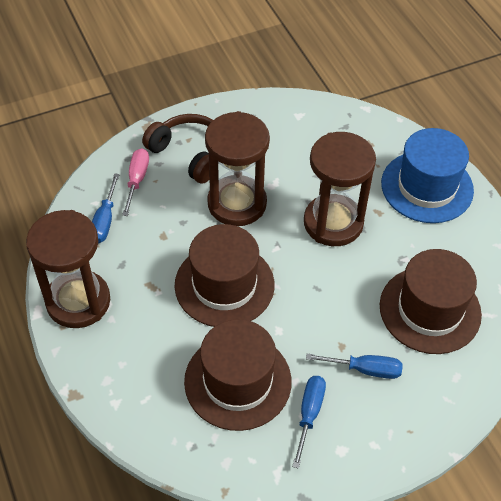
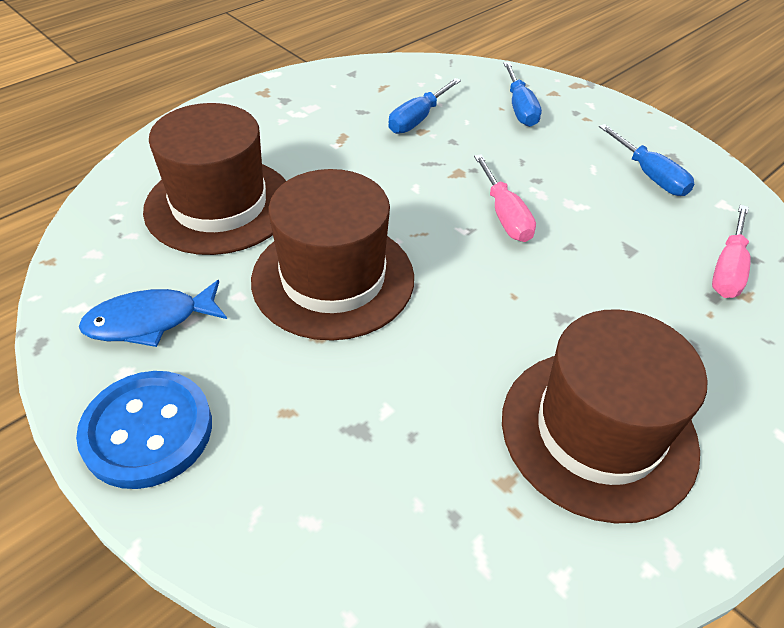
blue button: none = 0 -> [76,371,212,489] = 1
blue fish: none = 0 -> [79,280,227,347] = 1
blue hat: [381,128,474,223] = 1 -> none = 0
brown headphones: [142,114,219,184] = 1 -> none = 0
brown hourglass: [26,210,110,328] [205,111,270,226] [304,132,376,246] = 3 -> none = 0
pink screwdriver: [122,148,149,216] = 1 -> [474,154,536,242] [712,205,751,298] = 2

